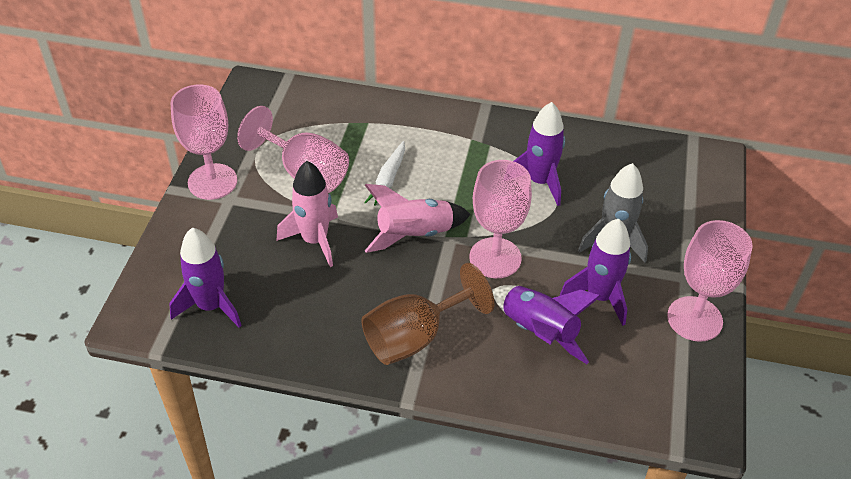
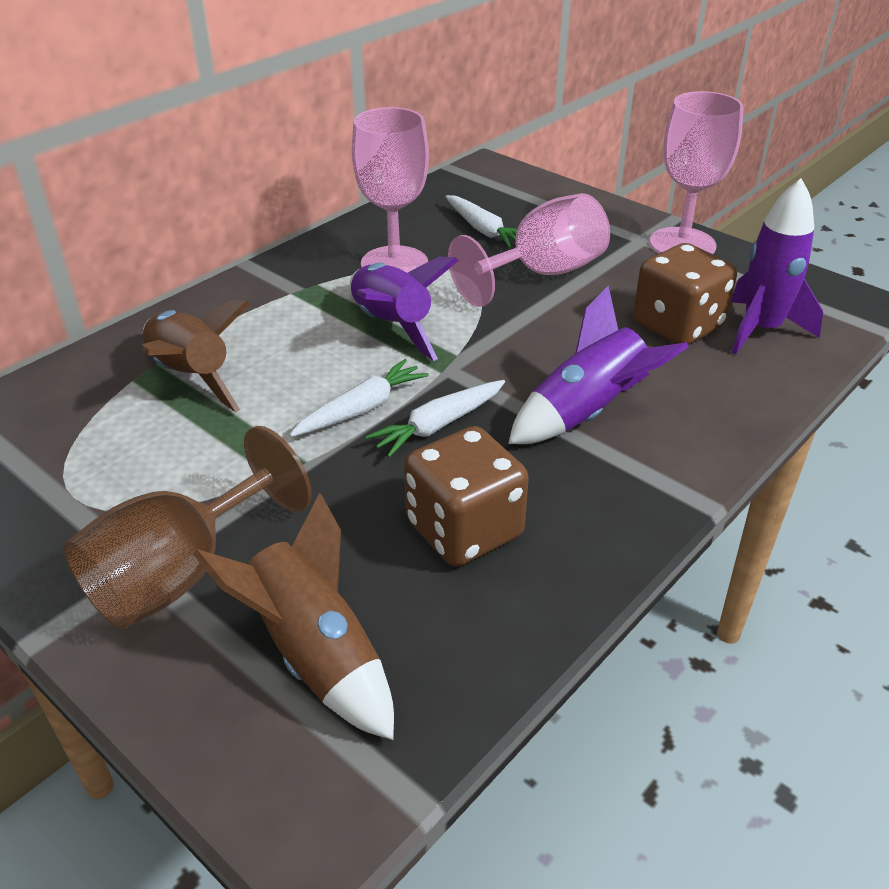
brown dice: none = 0 -> [404,426,529,567] [633,243,737,345] = 2
brown rocket: none = 0 -> [142,300,250,412] [193,493,394,740] = 2
grey rocket: [578,163,648,263] = 1 -> none = 0
pink goblet: [171,85,237,200] [237,106,349,193] [469,160,532,278] [667,220,753,342] = 4 -> [352,107,429,273] [448,193,610,307] [650,91,744,254] = 3
pink rocket: [277,161,338,267] [365,184,471,253] = 2 -> none = 0
purple rocket: [169,228,242,328] [492,285,601,364] [514,102,565,206] [560,219,631,326] = 4 -> [350,256,459,361] [508,286,689,444] [731,179,823,354] = 3
white carrot: [364,141,405,206] = 1 -> [289,359,429,437] [366,380,505,458] [445,195,517,248] = 3

